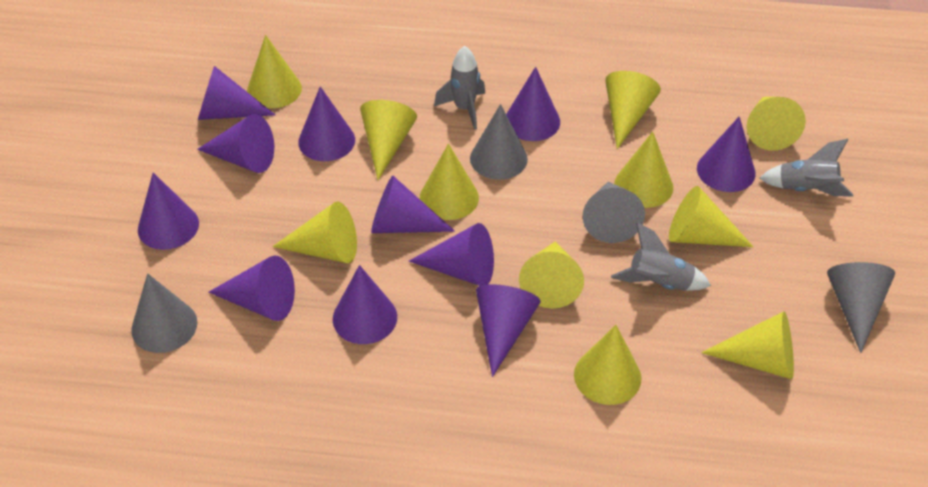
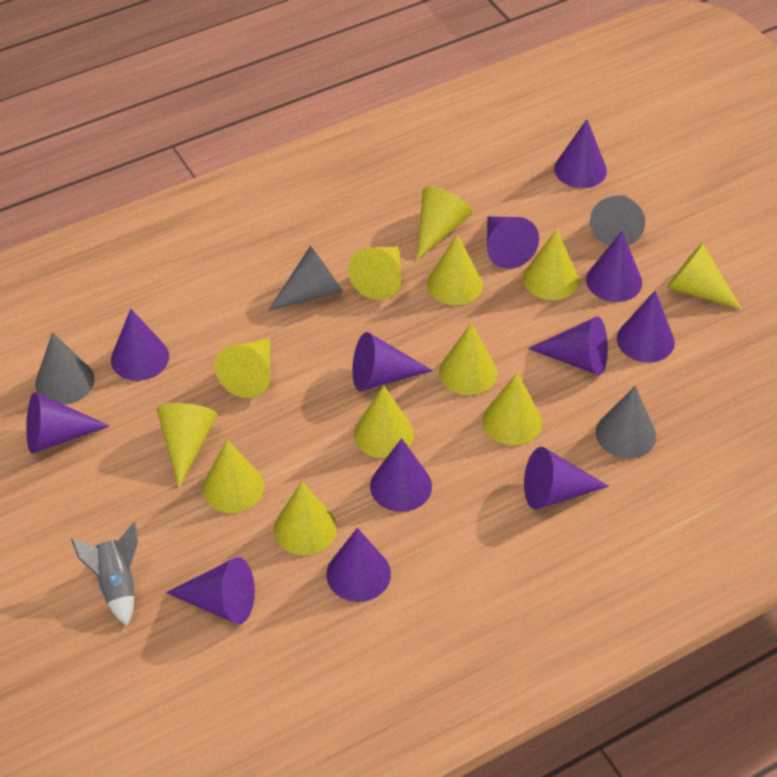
grey rocket: [434,46,485,130] [611,222,711,291] [760,139,854,197] = 3 -> [71,522,138,626] = 1
purple cone: [138,173,199,250] [197,114,274,173] [198,66,275,120] [209,256,295,321] [298,86,355,161] [333,265,397,344] [371,176,455,233] [409,223,494,286] [476,284,541,377] [506,67,560,141] [697,116,756,192] = 11 -> [26,392,110,453] [111,309,169,381] [166,557,255,624] [326,528,391,602] [352,332,433,391] [370,438,432,512] [487,216,539,269] [524,447,609,510] [528,316,608,375] [554,119,607,188] [586,231,642,302] [617,291,675,363] = 12
yellow cone: [247,35,302,108] [272,202,357,263] [360,100,417,180] [420,143,479,220] [519,241,584,309] [574,325,641,405] [605,71,661,149] [614,132,673,208] [669,186,754,247] [701,311,794,379] [747,97,806,151] = 11 -> [157,403,218,487] [202,440,264,513] [215,338,271,398] [274,482,337,555] [348,246,401,300] [354,386,414,458] [417,186,472,260] [427,234,483,305] [439,323,497,395] [482,373,542,446] [523,229,579,300] [667,243,742,310] = 12

